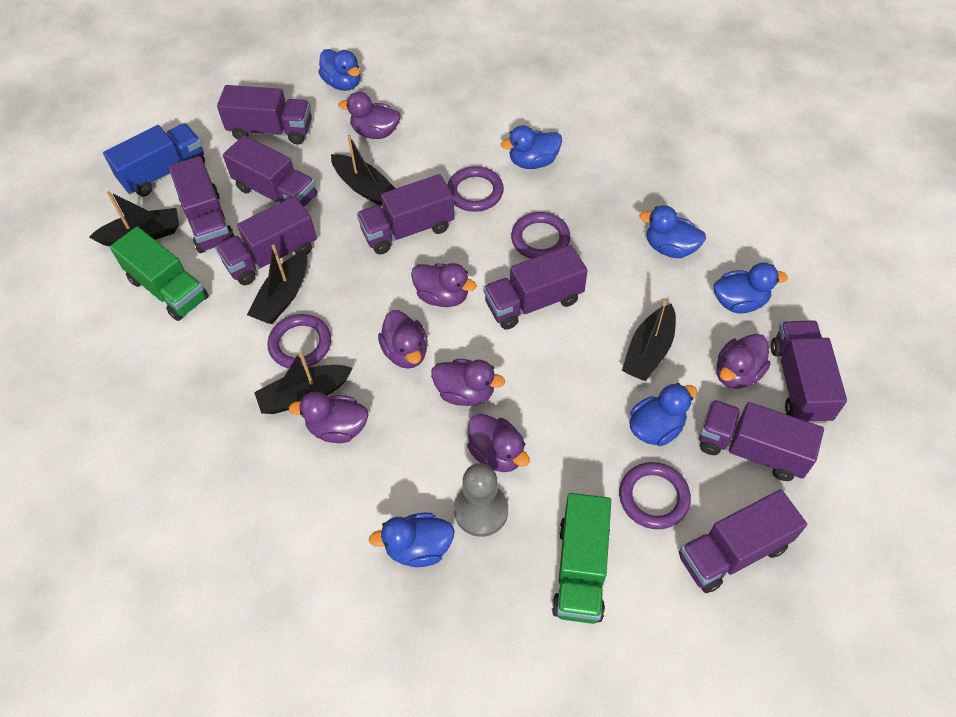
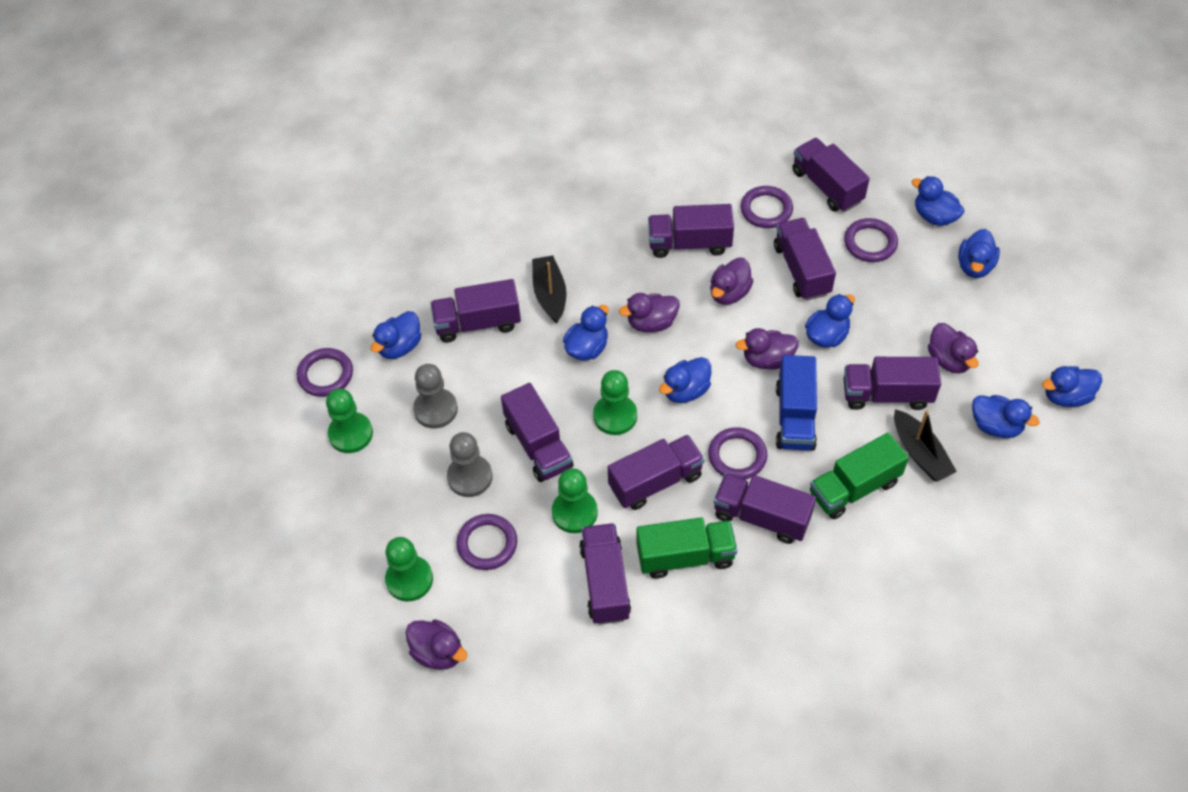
black boat: [89,191,179,246] [247,245,308,324] [254,351,353,414] [331,134,396,206] [622,300,676,381] = 5 -> [532,255,566,323] [894,409,957,482] = 2
blue duck: [318,49,361,91] [369,512,455,567] [501,125,562,169] [629,383,697,446] [639,205,706,258] [714,262,788,313] = 6 -> [371,311,421,359] [563,305,609,360] [659,357,712,403] [805,294,855,348] [911,176,964,226] [958,229,1000,278] [972,395,1040,438] [1042,366,1102,407] = 8
green pawn: none = 0 -> [326,389,373,453] [385,537,433,602] [552,468,598,533] [593,370,637,435] = 4
grey pawn: [454,463,508,537] = 1 -> [413,364,458,428] [447,432,492,497] = 2
purple duck: [289,391,369,443] [338,92,400,139] [378,310,428,369] [411,263,477,307] [431,359,505,406] [467,414,530,472] [716,334,771,389] = 7 -> [406,619,467,670] [619,293,680,332] [710,258,753,305] [736,328,799,369] [928,323,979,374] = 5
purple ring: [268,314,331,369] [447,166,504,212] [511,212,570,259] [619,462,691,529] = 4 -> [297,348,353,397] [456,514,517,570] [708,427,767,479] [741,186,793,228] [844,218,898,262] = 5

